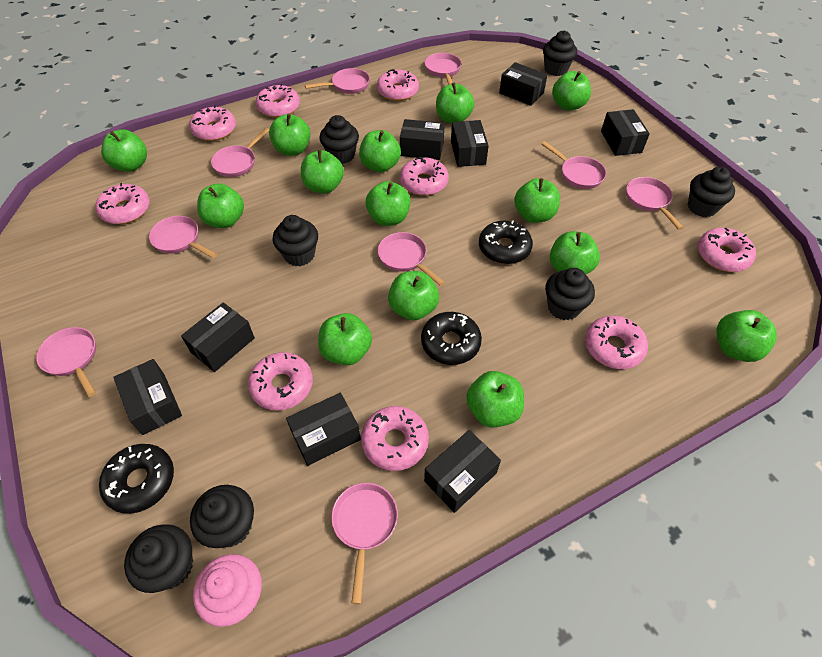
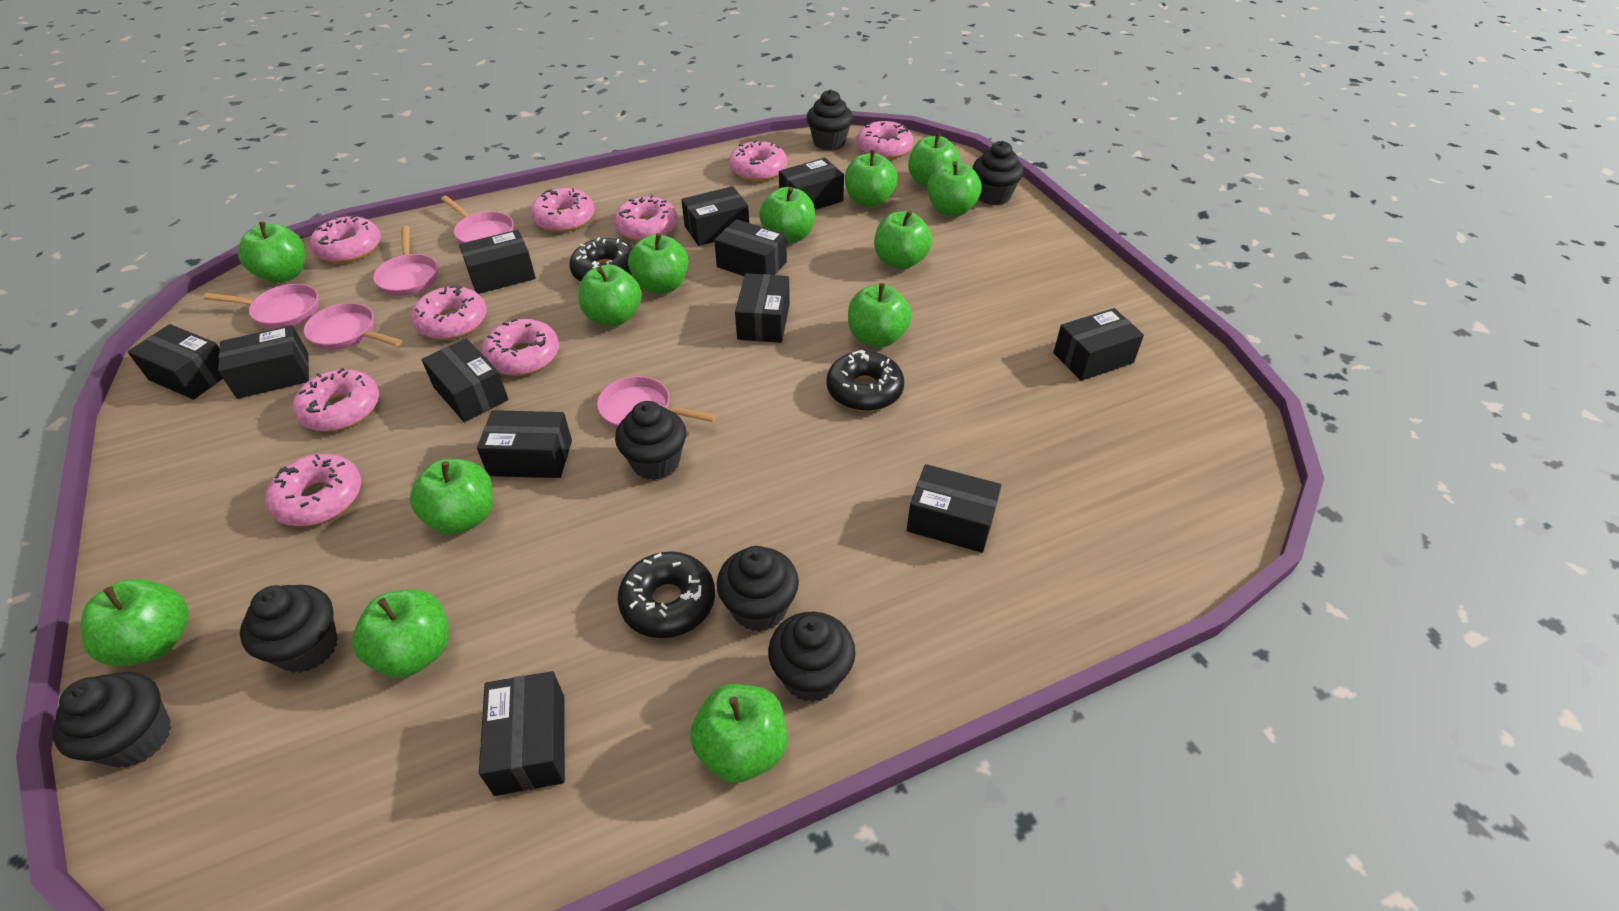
black box: [113,359,182,435] [181,302,255,372] [286,393,361,466] [400,119,445,160] [424,430,501,513] [451,120,489,167] [499,62,548,106] [601,109,650,156] = 8 -> [127,324,223,400] [218,325,309,399] [422,338,509,422] [459,230,536,294] [477,410,572,478] [479,671,565,796] [681,186,749,246] [714,219,787,276] [735,273,790,343] [779,158,844,210] [907,464,1001,553] [1053,308,1144,381] = 12
green apple: [101,129,147,172] [197,183,244,228] [269,114,311,156] [301,150,344,194] [318,313,372,365] [359,130,401,172] [365,181,411,226] [388,271,439,321] [436,82,474,124] [466,371,524,428] [514,178,560,223] [550,231,600,275] [552,71,591,111] [717,310,777,362] = 14 -> [81,579,189,666] [238,222,306,283] [352,589,450,678] [410,459,493,535] [579,264,642,326] [628,233,689,294] [690,684,787,783] [759,187,815,243] [845,150,898,207] [848,283,912,347] [874,210,932,269] [908,133,960,188] [927,161,982,217] = 13
pink cupcake: [193,554,262,627] = 1 -> none = 0
pink pan: [36,327,96,397] [149,216,217,258] [211,128,269,177] [305,68,370,94] [331,483,398,604] [378,232,445,286] [425,53,461,85] [541,141,606,189] [626,177,683,230] = 9 -> [203,284,319,329] [304,303,402,350] [373,226,438,296] [441,196,514,244] [597,376,716,429] = 5

